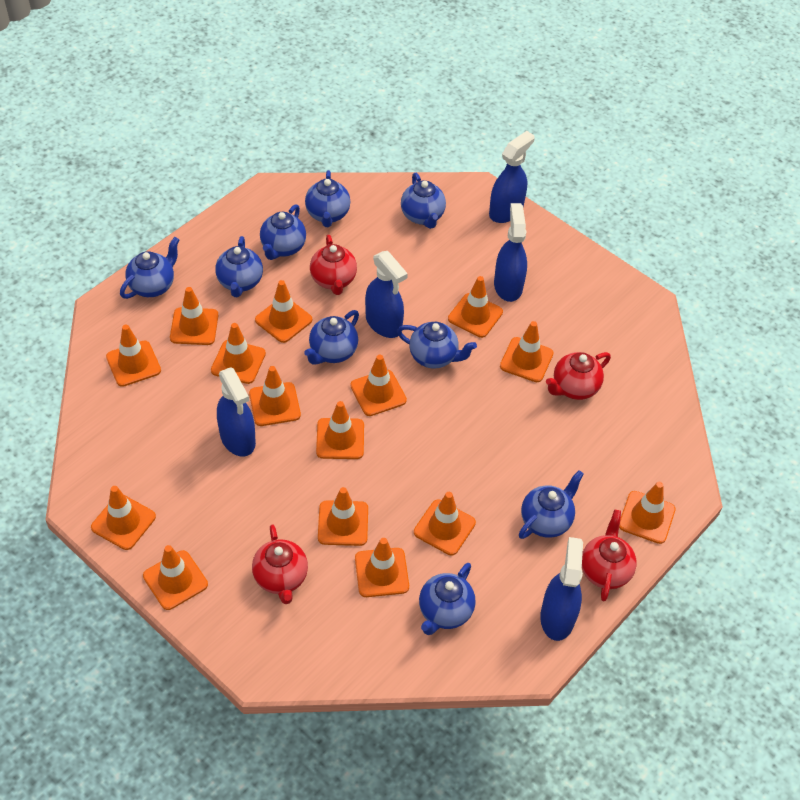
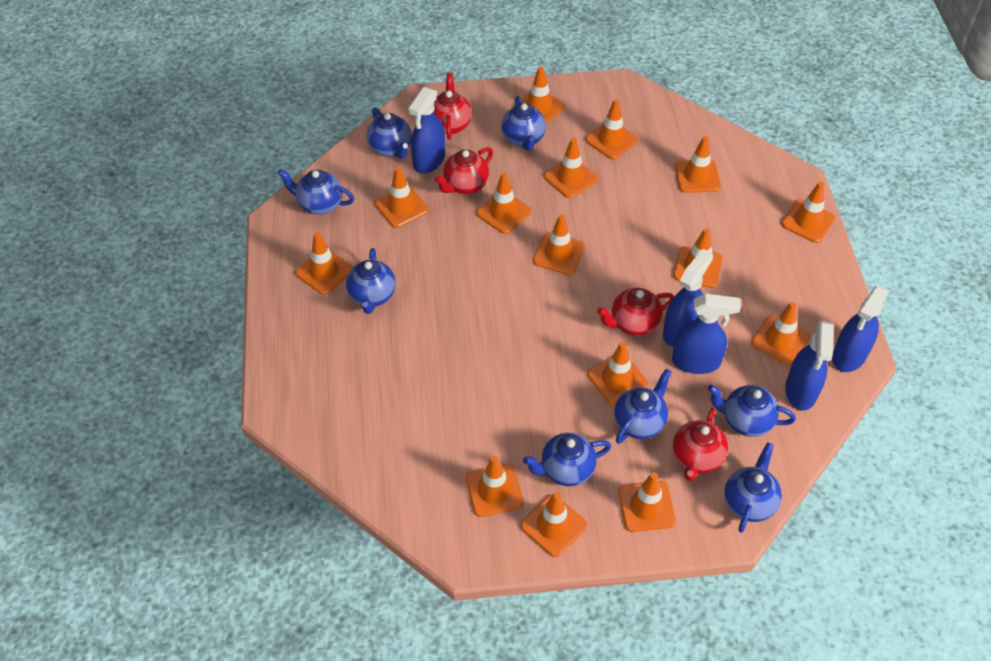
blue teapot: [120,237,179,299] [215,236,263,297] [260,204,306,260] [304,310,359,365] [305,170,350,227] [397,322,477,369] [401,173,446,229] [419,563,475,635] [519,471,584,539] = 9 -> [278,169,354,215] [346,248,396,314] [367,108,412,159] [501,96,546,151] [523,433,611,486] [614,369,671,444] [708,385,796,437] [724,442,782,533] = 8

